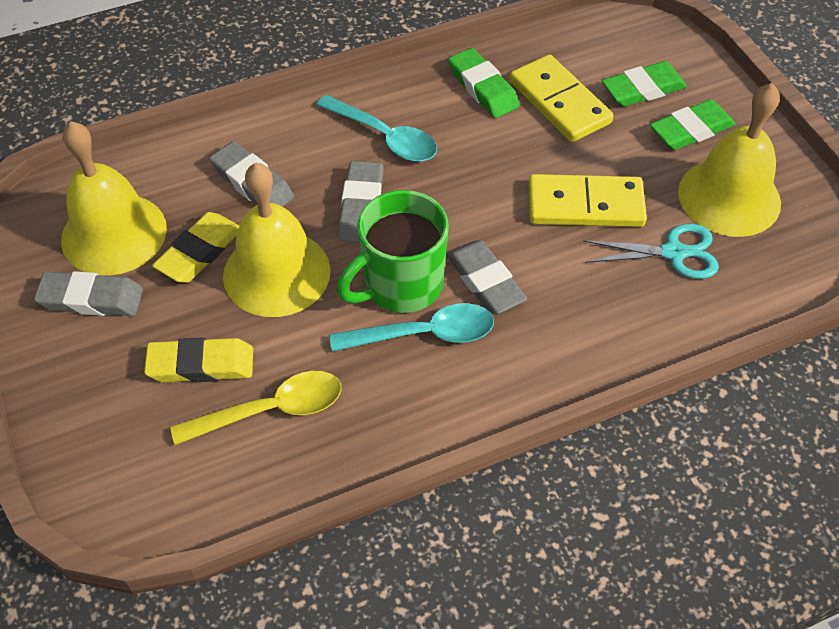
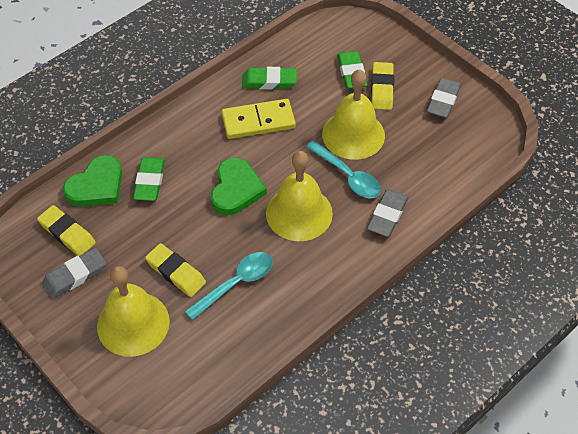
green heart: none = 0 -> [63,155,122,207] [211,158,267,215] = 2
green mug: [337,190,449,313] = 1 -> none = 0
grey eraser: [34,271,143,316] [210,141,294,207] [338,161,383,242] [446,240,527,314] = 4 -> [42,248,106,299] [367,189,408,237] [427,78,461,118] = 3
turquoise scissors: [583,224,719,279] = 1 -> none = 0
yellow domino: [509,54,614,142] [528,174,647,227] = 2 -> [222,99,296,139] = 1
yellow eraser: [144,338,253,382] [152,212,239,283] = 2 -> [37,205,96,256] [145,243,206,297] [371,62,394,110] = 3
yellow spoon: [170,371,342,445] = 1 -> none = 0

